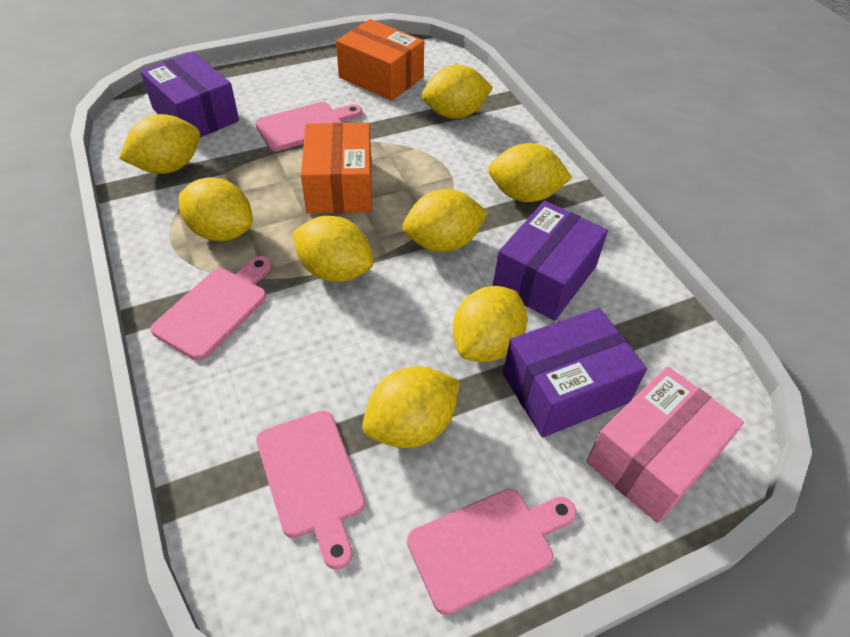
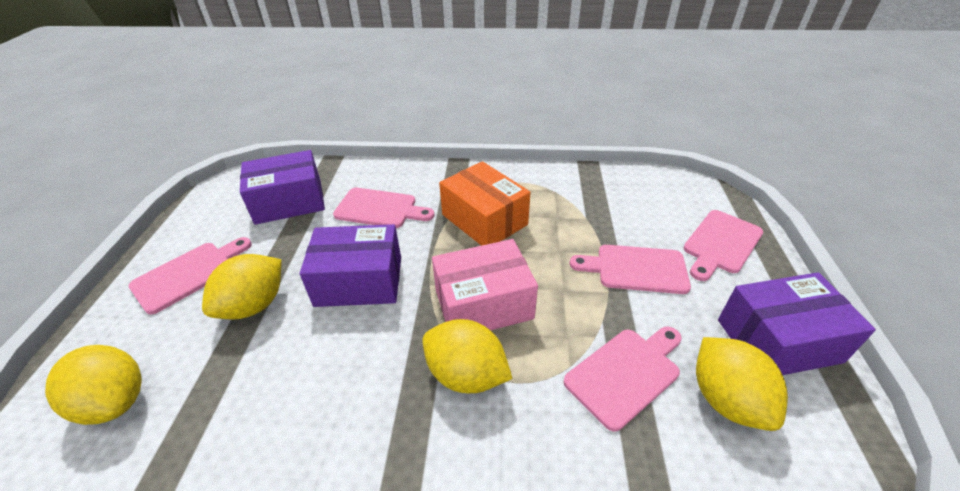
orange box: [301,123,372,214] [336,19,424,101] = 2 -> [439,161,531,246] = 1
pink cutting board: [151,256,271,361] [255,102,362,151] [256,410,365,570] [407,489,576,615] = 4 -> [129,237,252,314] [333,188,434,228] [564,327,682,432] [570,245,691,294] [684,210,763,281] = 5
yellow lemon: [119,114,200,174] [179,177,253,241] [292,216,374,282] [362,366,460,448] [402,189,488,252] [422,65,493,119] [453,286,527,362] [488,143,572,202] = 8 -> [45,345,142,425] [202,254,281,320] [422,319,512,393] [696,337,788,431] = 4

